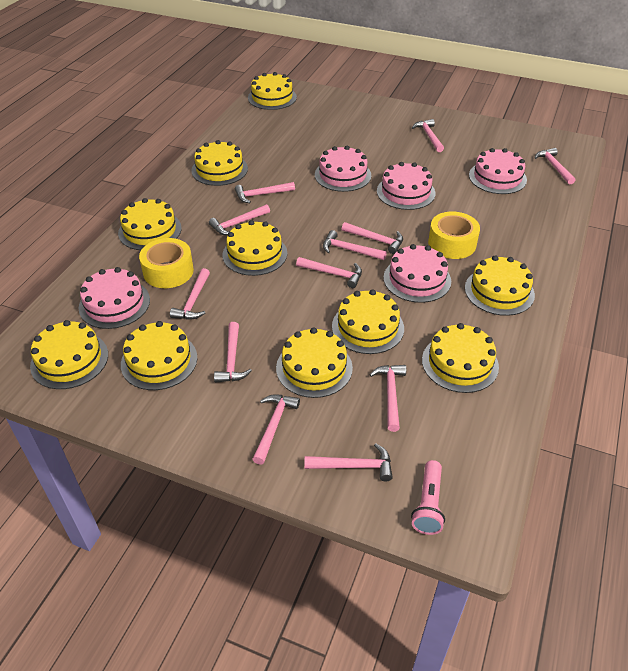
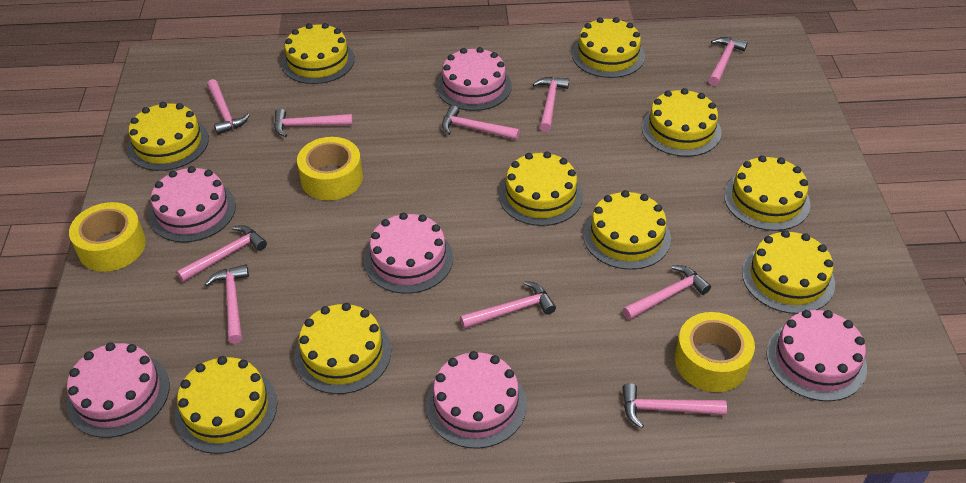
pink cake: [79,267,150,329] [315,146,371,192] [377,162,435,210] [383,244,451,303] [469,148,527,194] = 5 -> [67,342,170,438] [149,166,236,242] [364,213,453,294] [426,351,527,449] [437,47,512,111] [767,310,867,401] = 6
pink flashlight: [411,460,445,535] = 1 -> none = 0
pink hammer: [170,268,210,320] [209,204,270,235] [214,322,252,383] [235,182,295,203] [252,394,300,465] [296,257,362,288] [304,443,393,481] [323,230,387,260] [342,222,403,254] [370,365,406,432] [412,119,444,152] [535,148,576,185] = 12 -> [177,225,267,282] [205,264,249,344] [207,79,250,135] [274,109,353,137] [442,105,520,140] [460,281,556,329] [533,77,569,132] [622,383,727,428] [623,265,711,320] [709,37,748,86] = 10
yellow tape: [139,238,194,288] [428,212,480,259] = 2 -> [69,202,146,272] [297,137,363,200] [675,312,755,392] = 3

